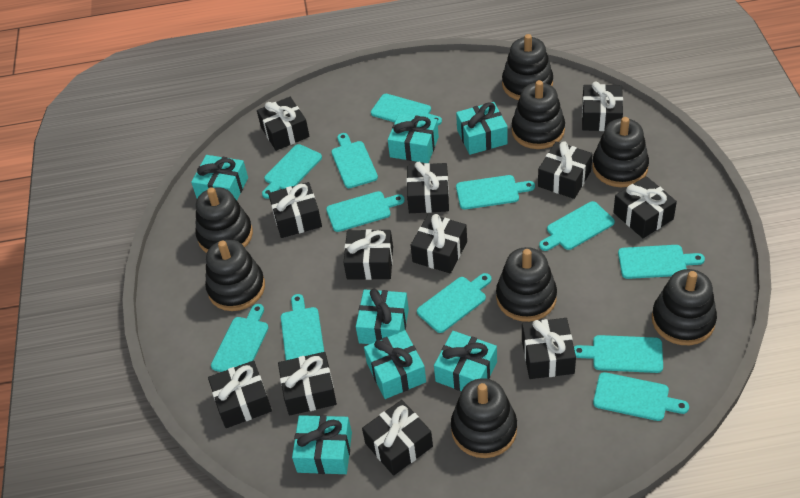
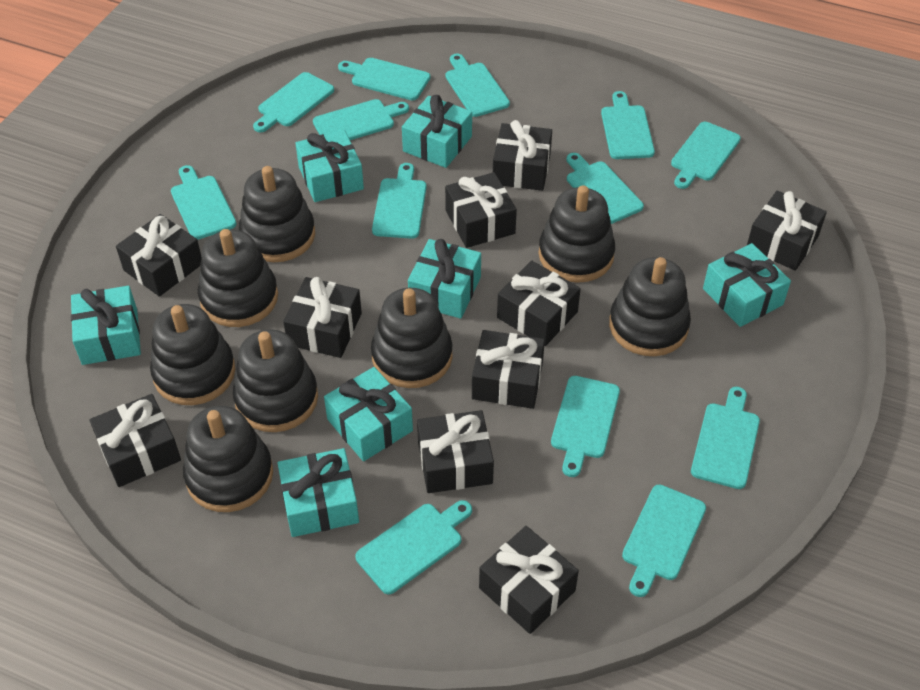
black gift: [208,361,272,428] [257,97,310,151] [268,182,322,238] [278,352,337,415] [343,229,393,280] [362,400,433,476] [406,162,449,213] [411,214,467,273] [522,318,576,379] [538,141,593,199] [582,82,623,131] [613,176,677,238] = 12 -> [89,394,181,487] [116,214,202,297] [283,277,362,358] [417,410,494,493] [445,172,517,248] [472,330,545,409] [479,526,579,634] [493,120,552,191] [497,261,581,346] [747,191,827,271] = 10
turquoise cutting board: [211,304,269,372] [262,144,322,199] [281,294,324,360] [326,191,405,232] [331,133,378,188] [371,94,442,125] [417,273,492,333] [456,175,535,209] [539,201,615,251] [574,335,663,373] [593,372,689,421] [618,245,705,279] = 12 -> [171,165,237,240] [253,72,334,132] [313,99,409,140] [338,58,430,100] [355,500,472,594] [372,163,427,239] [445,54,510,117] [551,376,620,477] [567,153,644,224] [601,91,655,159] [622,485,706,597] [671,122,741,189] [691,387,760,489] = 13

